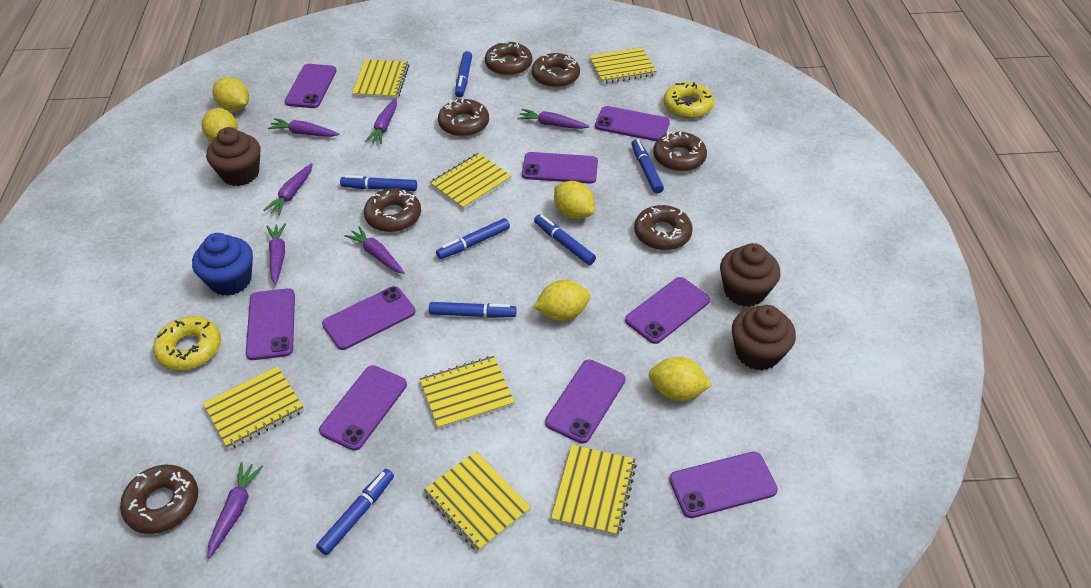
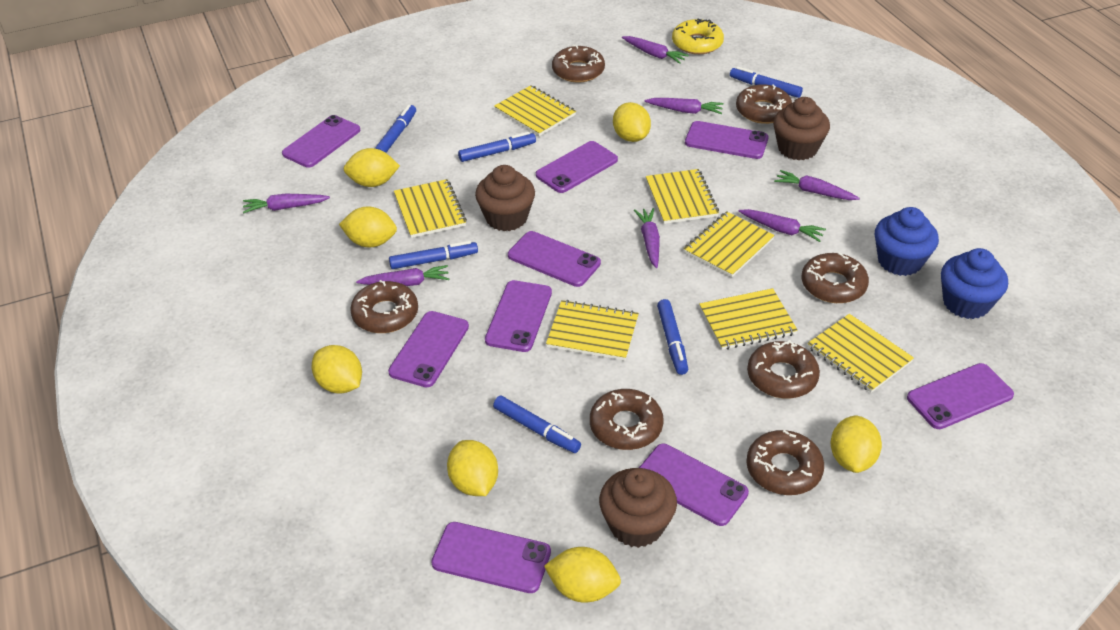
blue cupcake: [192,233,253,296] = 1 -> [875,207,939,276] [941,248,1008,319] = 2
blue marker: [316,469,394,555] [340,175,417,191] [429,302,516,318] [436,218,510,259] [455,51,472,97] [534,214,596,265] [631,139,664,193] = 7 -> [375,105,416,153] [389,241,478,269] [458,132,536,162] [493,396,581,453] [657,299,688,375] [730,66,803,98] = 6
yellow donut: [153,316,221,371] [663,82,714,118] = 2 -> [672,19,724,54] = 1
yellow lemon: [202,108,238,142] [212,77,249,111] [534,280,590,321] [554,181,595,219] [649,357,712,401] = 5 -> [312,345,362,393] [339,207,397,247] [344,148,400,187] [447,440,498,496] [544,547,621,602] [613,102,651,142] [831,415,882,473] = 7

